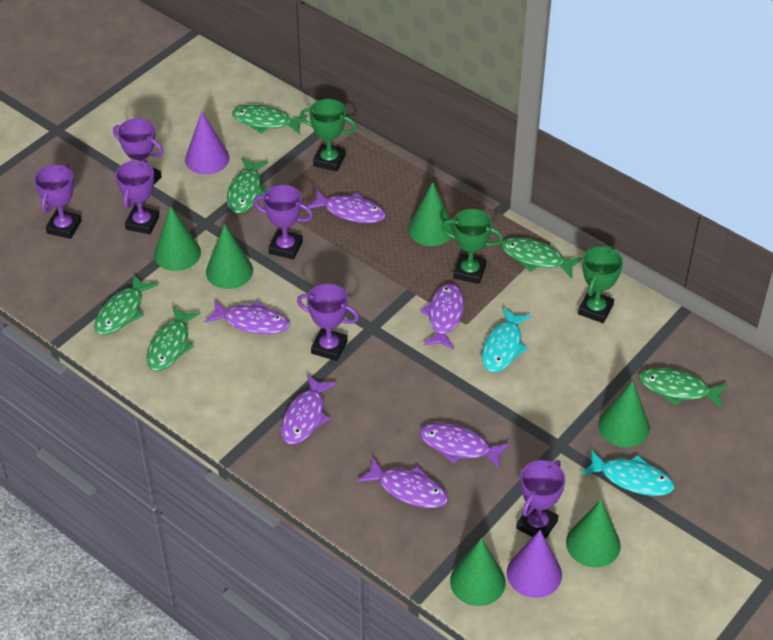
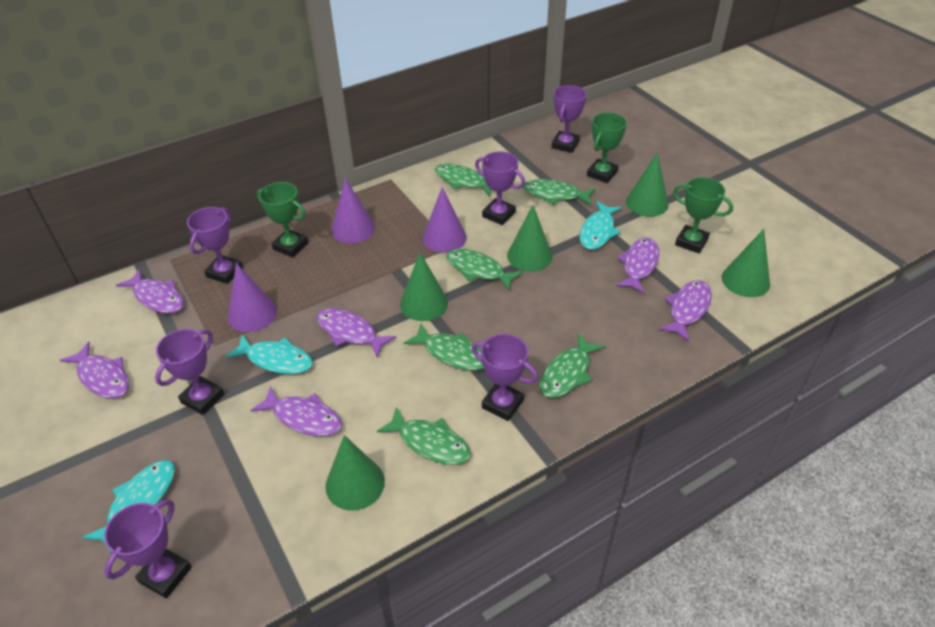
green cone: [154,206,201,271] [206,224,253,289] [408,182,454,246] [450,538,506,606] [566,500,621,567] [598,381,650,447] = 6 -> [325,435,385,511] [400,252,448,321] [507,205,552,272] [626,152,669,217] [722,229,770,297] = 5
purple cone: [185,111,230,174] [507,530,562,598] = 2 -> [228,263,277,332] [332,178,375,243] [423,187,467,253] = 3
turquoise fish: [482,307,531,372] [581,449,674,496] = 2 -> [82,460,175,554] [225,334,313,374] [580,201,622,250] = 3

